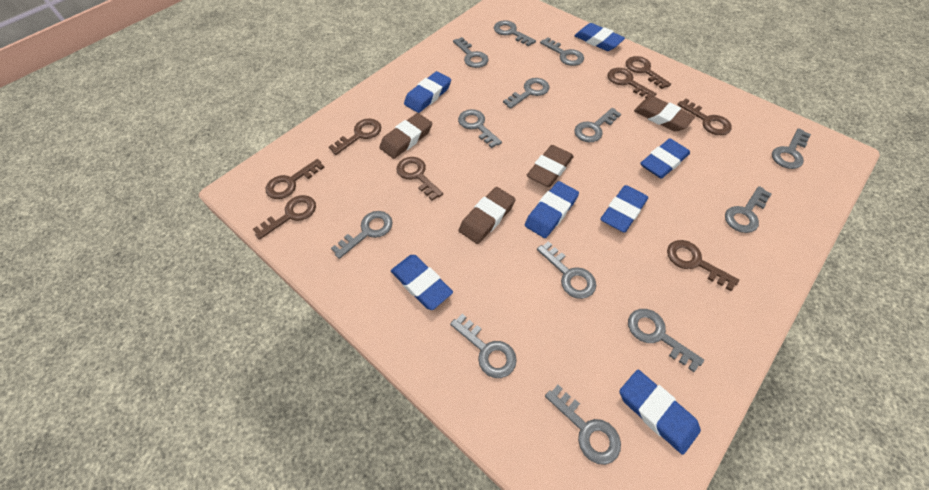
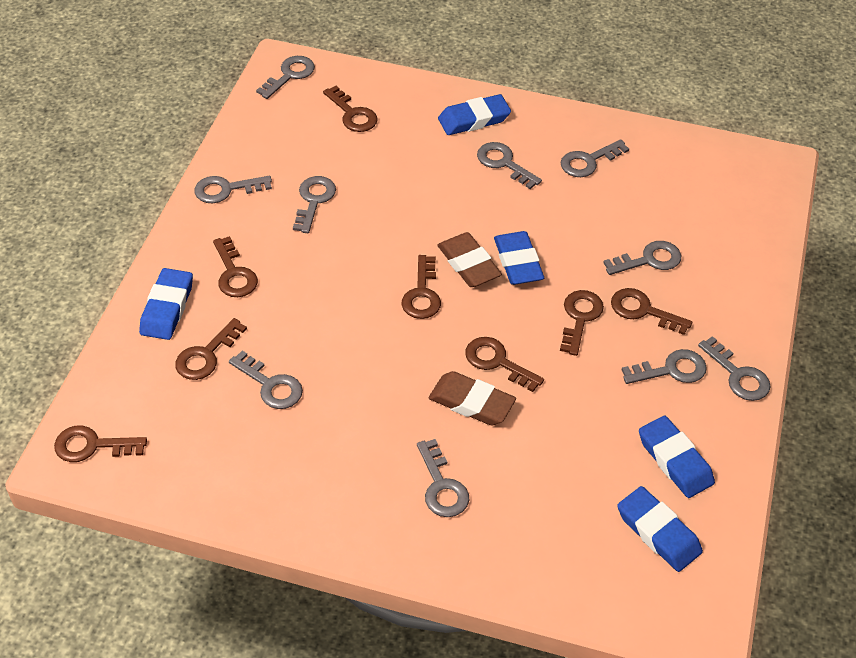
blue eraser: [391,255,453,310] [404,71,451,113] [525,181,579,238] [574,23,625,51] [600,185,648,233] [619,370,701,455] [640,138,690,179] = 7 -> [139,268,193,340] [438,94,511,135] [494,231,544,285] [617,486,703,572] [639,416,715,498] = 5
brown eraser: [379,113,432,159] [459,187,516,244] [526,145,574,187] [634,96,695,132] = 4 -> [429,371,516,425] [437,232,502,287] = 2
grey key: [331,211,393,259] [450,314,517,378] [453,37,489,68] [458,109,502,148] [494,20,536,47] [503,78,549,109] [537,241,596,299] [540,37,584,66] [545,385,621,465] [574,108,621,142] [628,309,704,372] [725,186,772,233] [772,128,811,169] = 13 -> [194,176,272,203] [229,351,303,409] [256,56,315,99] [293,176,336,233] [417,439,469,517] [477,142,542,189] [561,139,629,177] [603,241,681,275] [622,349,707,384] [698,336,771,401] = 10

